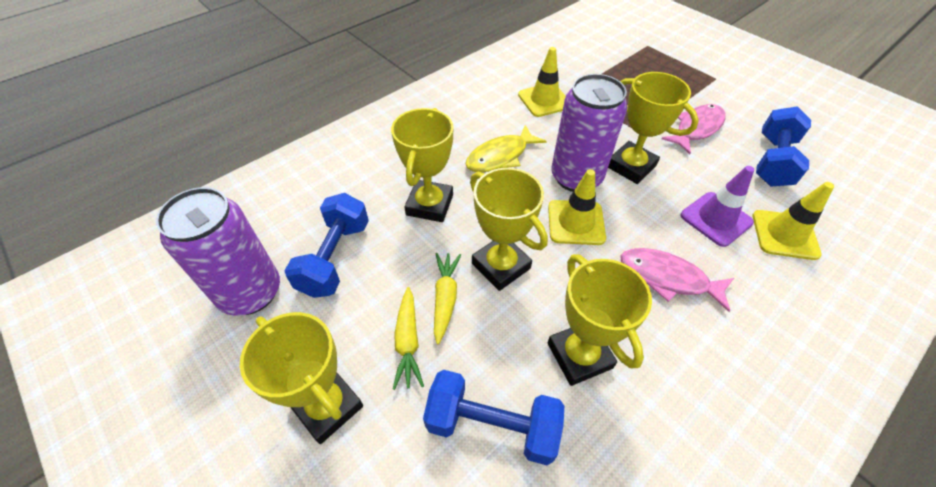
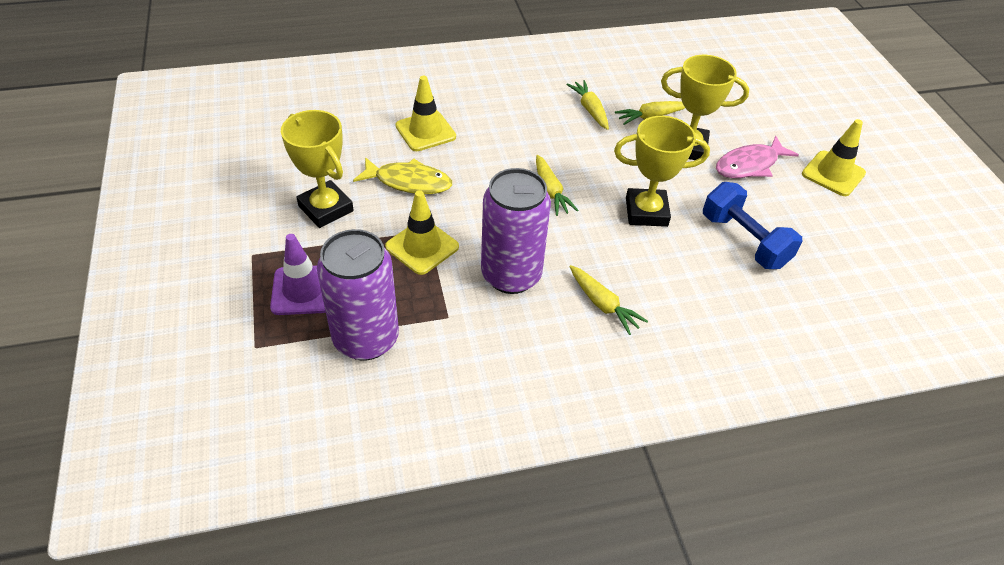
blue dumbbell: [284,193,369,298] [423,370,564,465] [756,106,811,186] = 3 -> [703,182,802,269] = 1
pink fish: [620,248,734,312] [661,104,726,154] = 2 -> [716,136,799,178] = 1
yellow carrot: [393,287,424,390] [434,253,461,344] = 2 -> [536,155,579,216] [566,80,609,130] [569,265,648,335] [615,101,685,125] = 4
yellow trophy: [240,312,363,444] [391,108,453,222] [470,168,548,291] [548,254,652,386] [608,72,699,184] = 5 -> [281,110,354,228] [614,116,710,227] [661,55,749,160] = 3

